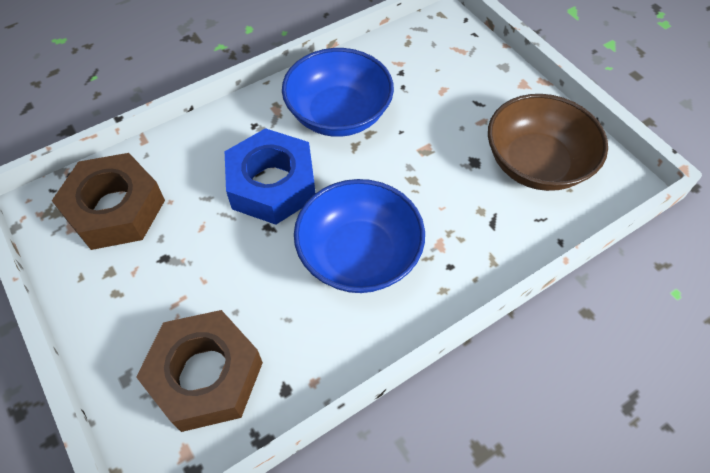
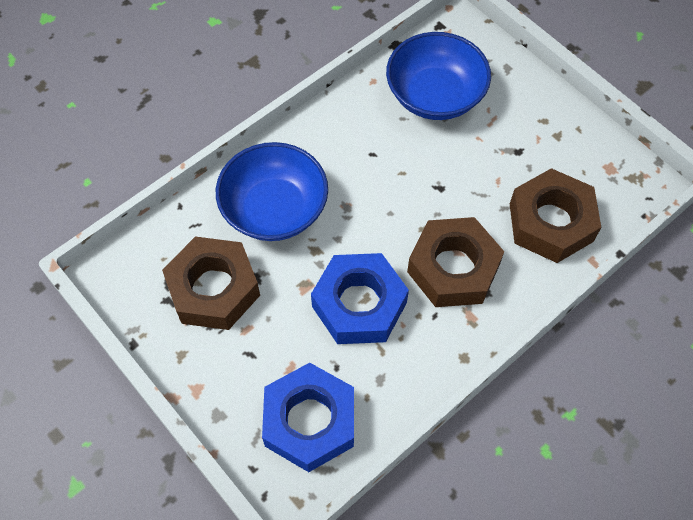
blue nut: [225,128,315,225] = 1 -> [262,363,354,472] [311,253,409,344] = 2
brown bowl: [488,94,608,191] = 1 -> none = 0
brown nut: [52,153,165,250] [136,310,263,432] = 2 -> [162,236,260,330] [407,217,504,307] [510,168,601,263] = 3

